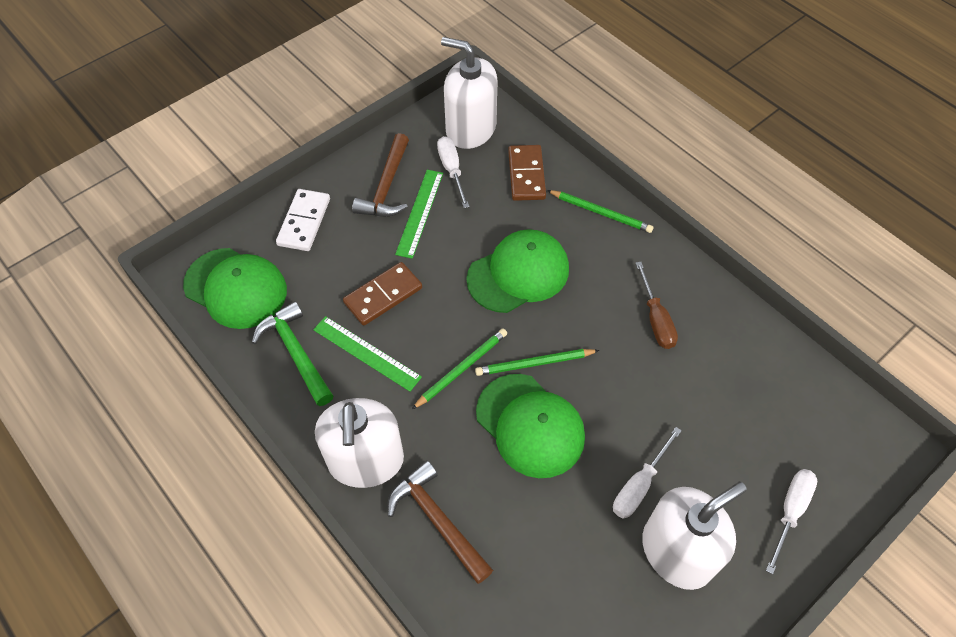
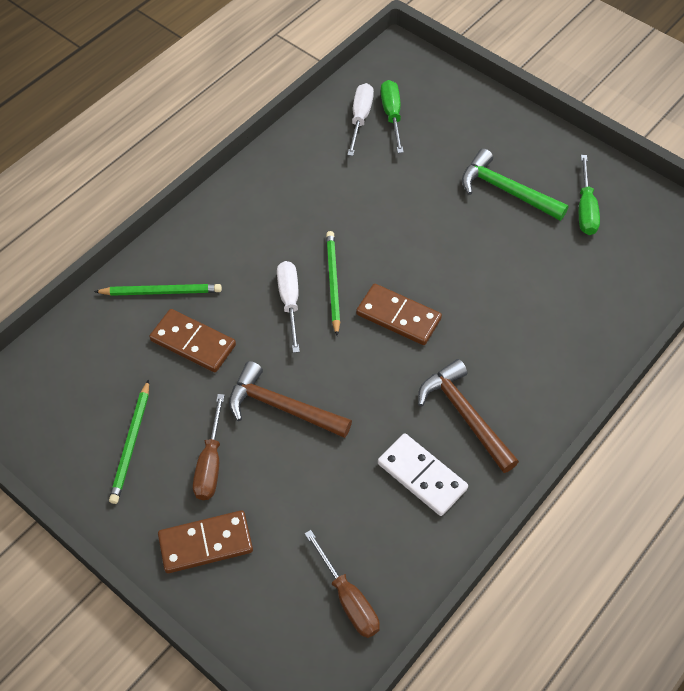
brown domino: [343,262,422,326] [508,145,546,201] = 2 -> [149,309,236,372] [158,510,253,573] [356,284,442,345] = 3
brown screwdriver: [635,262,678,349] = 1 -> [193,394,224,500] [304,530,380,638] = 2
green cap: [183,248,287,329] [466,229,569,313] [476,374,585,478] = 3 -> none = 0
green ruler: [313,316,422,392] [395,170,443,259] = 2 -> none = 0
green screwdriver: none = 0 -> [381,80,404,153] [579,155,600,235] = 2
white screwdriver: [437,136,470,208] [613,427,682,519] [766,469,817,575] = 3 -> [277,261,300,353] [347,83,374,156] = 2
white soap dispenser: [315,398,404,488] [441,37,497,149] [642,482,747,590] = 3 -> none = 0

